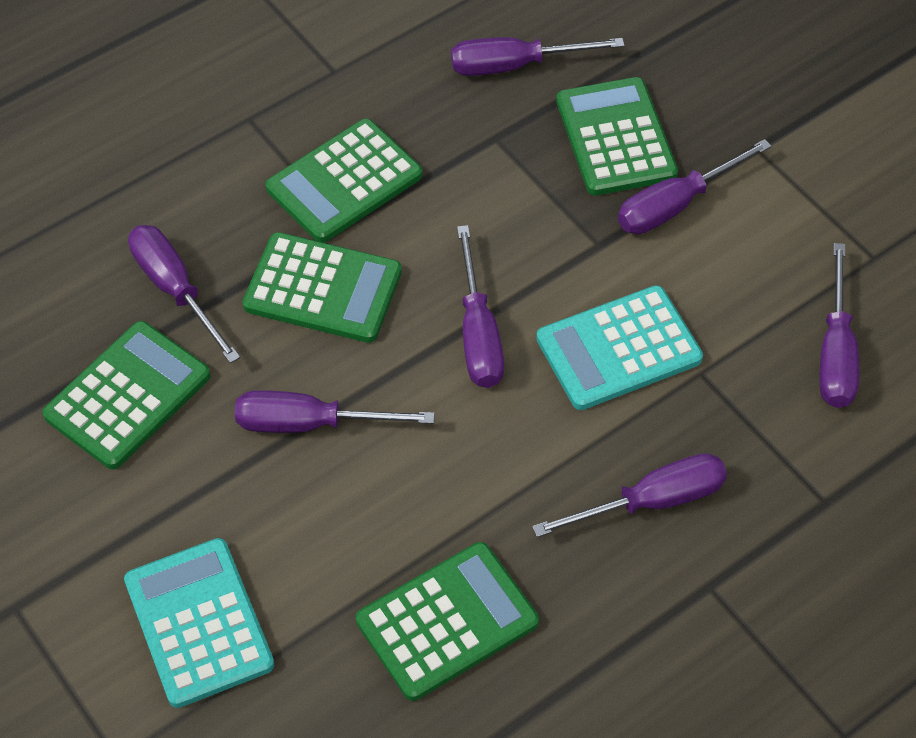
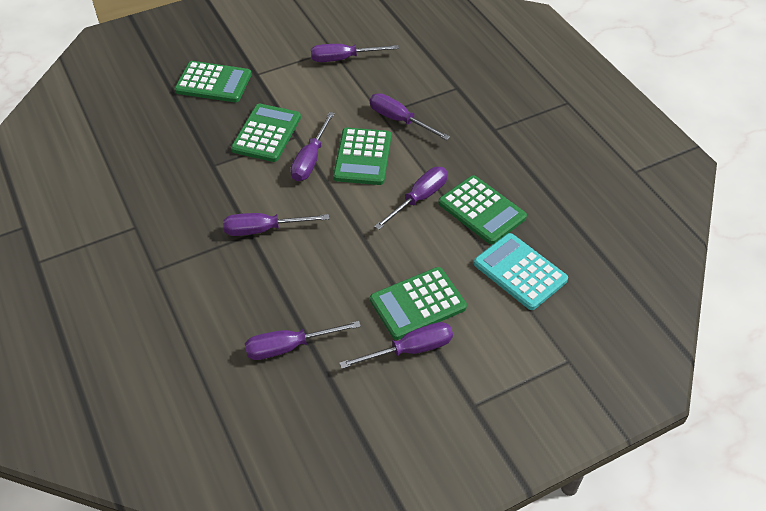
turquoise calculator: [124,538,274,708] [536,285,703,410] = 2 -> [474,233,568,310] = 1

